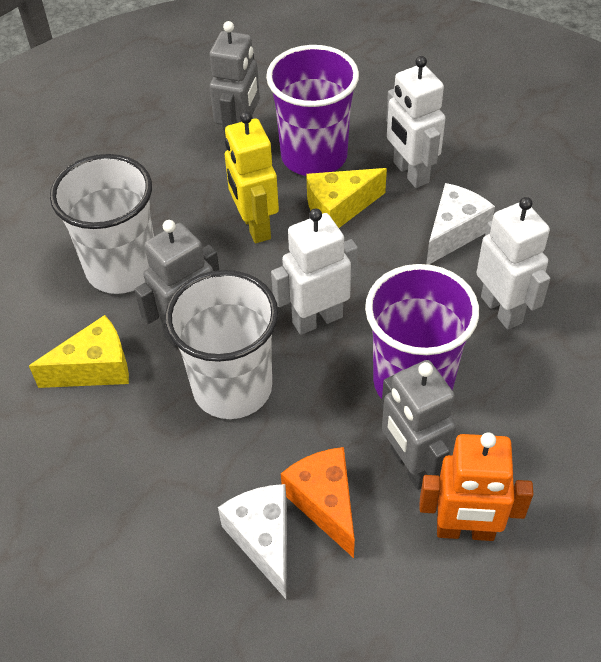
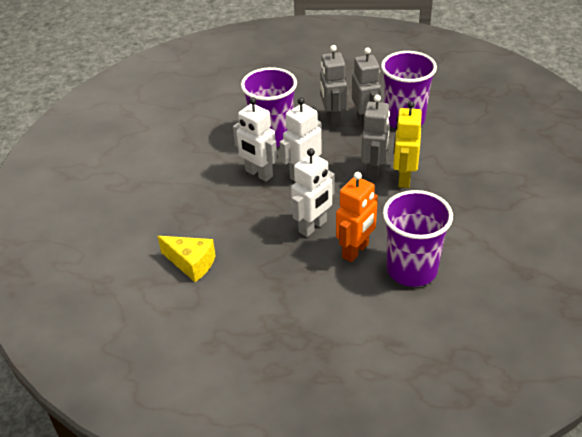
orange cheese: [281,447,355,558] = 1 -> none = 0
purple cup: [266,45,359,176] [365,264,479,399] = 2 -> [241,67,297,147] [381,51,437,128] [383,190,453,287] = 3
white cheese: [218,484,287,599] [426,183,495,265] = 2 -> none = 0
white cup: [50,154,154,294] [165,270,278,419] = 2 -> none = 0
yellow cheese: [29,315,129,388] [306,168,387,228] = 2 -> [157,236,216,282] = 1

